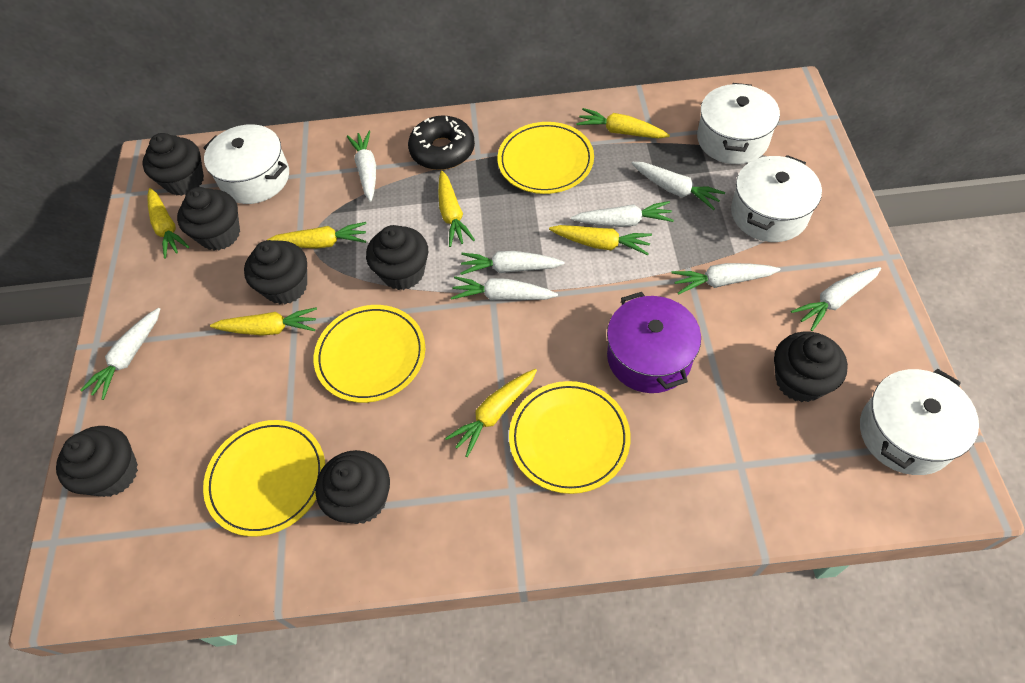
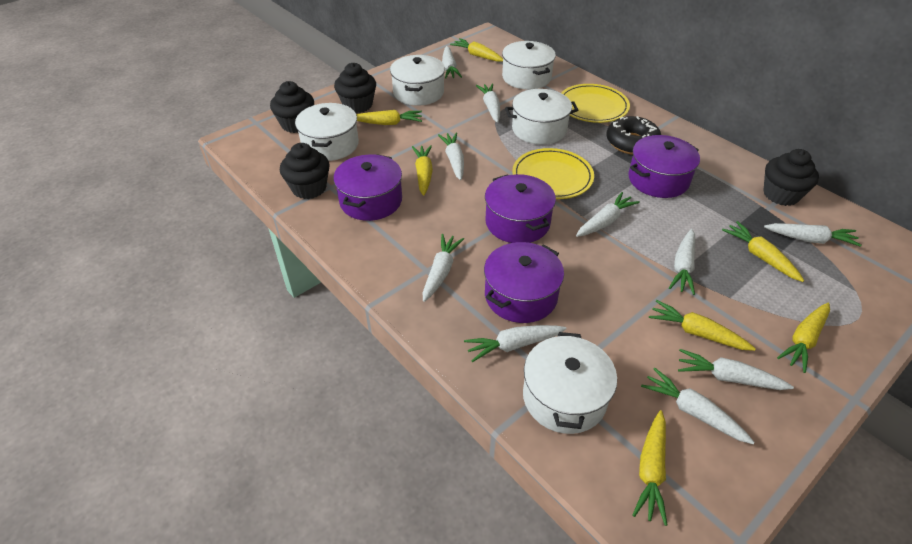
black cupcake: [56,426,138,497] [142,133,204,196] [177,187,240,250] [244,240,307,304] [315,450,390,524] [366,225,428,290] [774,332,848,402] = 7 -> [270,81,314,133] [280,143,330,199] [334,63,376,113] [763,149,819,206] = 4
purple pot: [607,292,701,393] = 1 -> [333,154,402,221] [484,242,564,323] [485,174,556,243] [628,135,700,198] = 4
white carrot: [81,308,160,400] [347,131,376,202] [451,276,558,301] [460,251,565,275] [571,201,674,227] [631,162,725,210] [672,263,780,295] [791,267,881,331] = 8 -> [423,234,464,302] [438,132,464,180] [442,46,462,79] [464,325,567,362] [476,83,500,123] [576,192,640,237] [641,368,755,444] [669,229,695,295] [678,349,794,390] [764,223,862,247] = 10
white pot: [203,124,289,204] [697,83,780,164] [731,155,822,242] [860,369,979,475] = 4 -> [295,103,359,161] [390,55,445,106] [502,41,556,90] [505,89,578,145] [523,332,617,434] = 5
yellow plate: [203,420,325,537] [314,305,425,403] [498,122,594,194] [509,381,631,494] = 4 -> [512,148,594,199] [561,84,630,123] = 2

